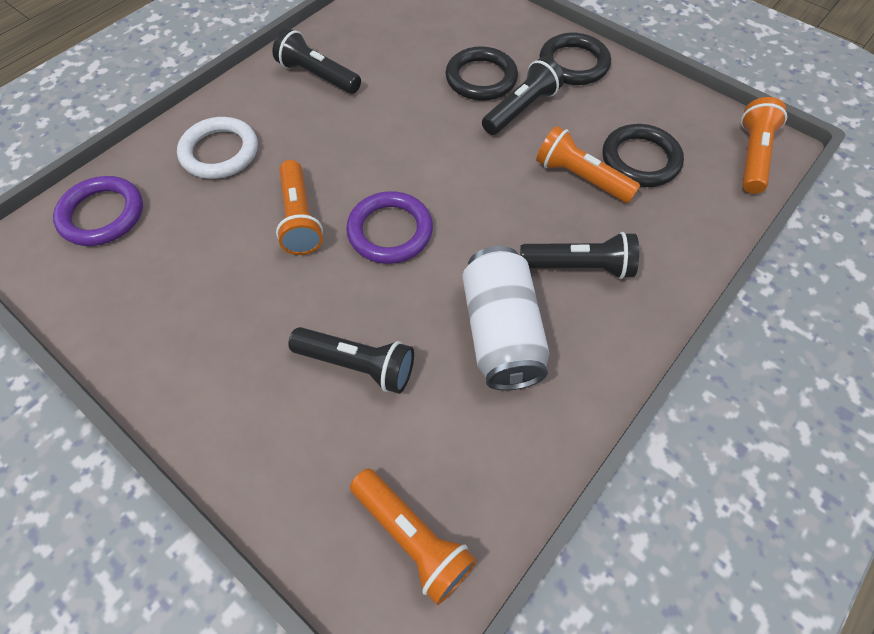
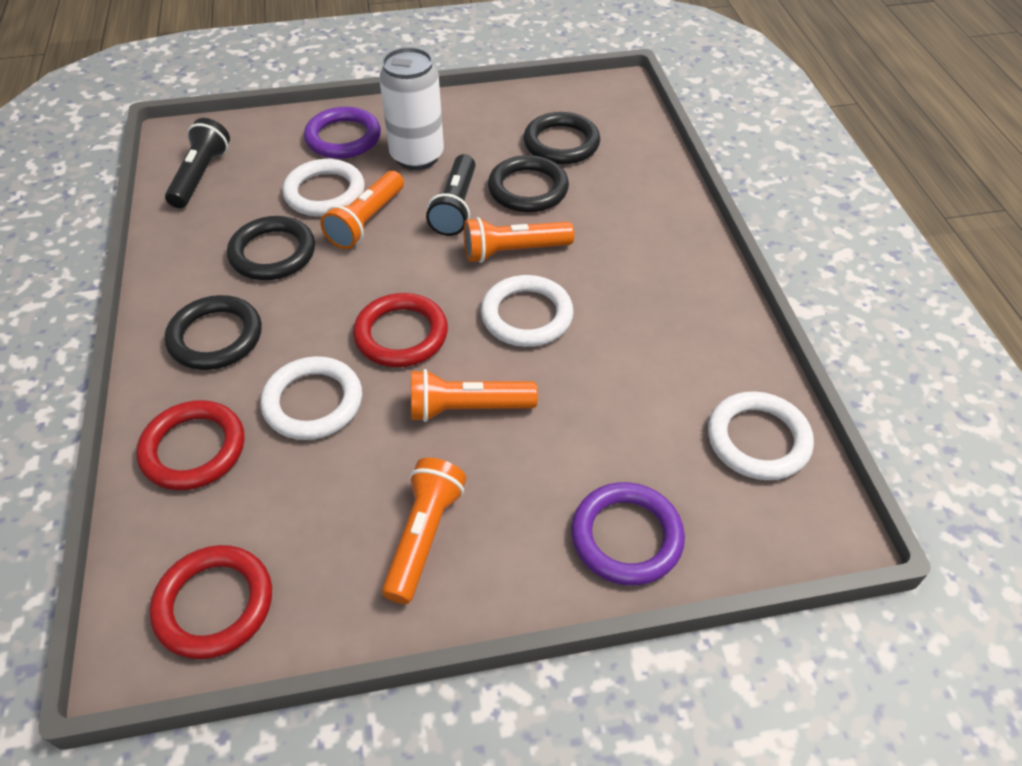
black flashlight: [272,28,361,94] [288,327,414,394] [482,56,564,135] [520,232,639,279] = 4 -> [165,118,230,208] [426,154,475,236] = 2
black ring: [446,46,518,101] [539,33,611,85] [603,124,684,187] = 3 -> [165,295,262,370] [227,216,315,280] [488,155,569,213] [523,112,600,165] = 4
red ring: none = 0 -> [136,400,245,490] [150,545,272,659] [353,293,448,367] = 3
white ring: [177,117,258,179] = 1 -> [260,356,362,440] [283,159,365,216] [481,275,574,347] [708,391,814,480] = 4

